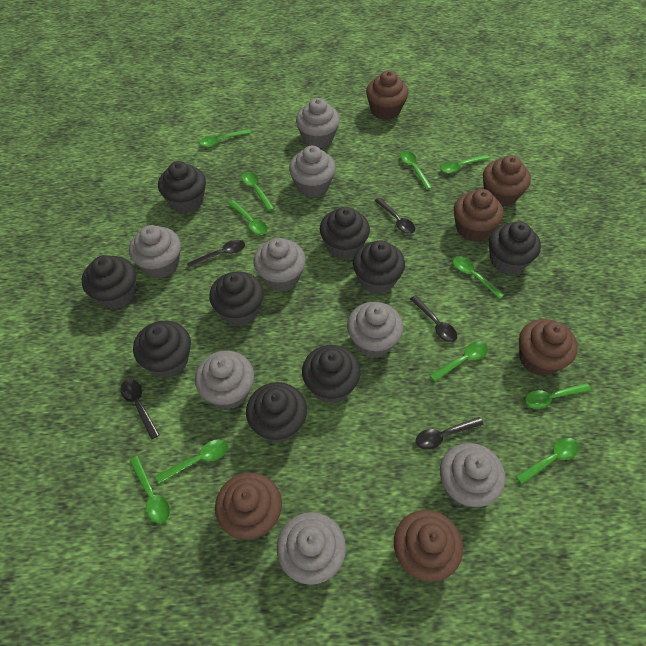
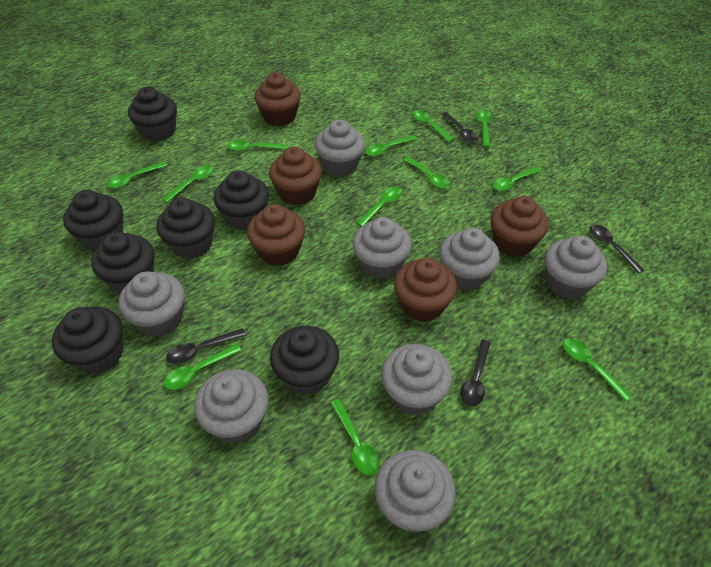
black cupcake: [82,255,136,309] [133,321,191,378] [158,161,206,213] [209,271,264,326] [246,382,307,443] [302,345,361,403] [320,207,370,260] [353,240,405,294] [489,221,541,275] = 9 -> [52,307,123,374] [63,190,123,250] [92,232,155,293] [128,87,177,141] [156,197,215,259] [214,170,269,230] [270,326,339,395] = 7
black spoon: [120,379,160,440] [187,239,245,269] [374,197,415,234] [410,295,457,342] [416,417,484,450] = 5 -> [166,328,246,364] [442,112,478,143] [461,339,491,407] [589,225,644,274] = 4
brown cupcake: [215,472,282,540] [366,70,408,120] [394,510,463,582] [454,189,504,242] [483,155,531,207] [519,319,578,376] = 6 -> [247,204,305,266] [254,72,301,126] [269,147,322,205] [394,258,457,322] [491,196,549,257] = 5
green spoon: [130,456,170,523] [156,439,228,484] [200,129,251,147] [228,200,268,235] [242,172,274,211] [400,151,432,190] [430,342,488,382] [440,155,489,173] [453,256,504,299] [515,438,579,484] [525,383,591,409] = 11 -> [107,161,168,188] [162,165,214,202] [164,344,241,390] [227,140,286,151] [331,399,379,475] [357,187,402,227] [365,135,417,156] [403,156,450,189] [412,110,454,142] [476,110,492,147] [493,166,542,191] [563,338,632,402] = 12

